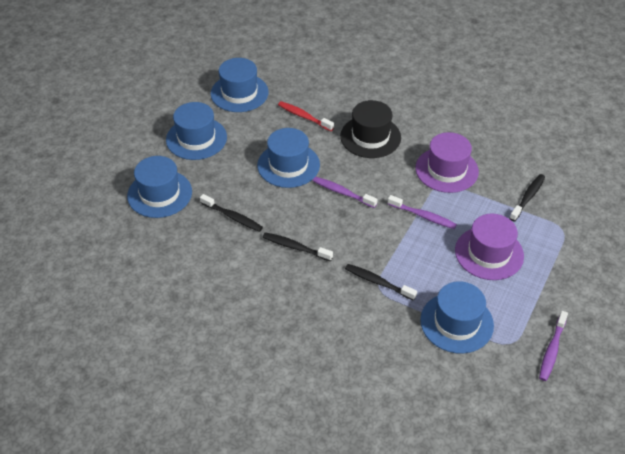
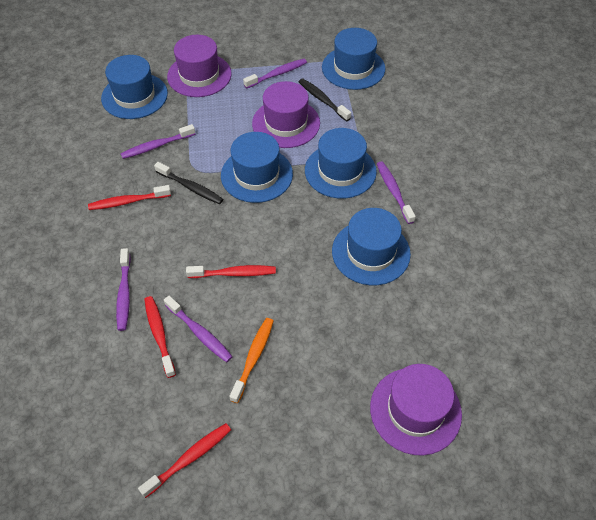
black hat: [340,100,401,158] = 1 -> none = 0
black toothbrush: [200,194,263,232] [263,232,333,261] [345,264,417,301] [509,174,545,222] = 4 -> [154,162,223,204] [299,79,351,121] = 2
orange toothbrush: none = 0 -> [229,318,274,403] = 1
purple hat: [415,132,479,193] [455,214,524,280] = 2 -> [167,35,232,97] [252,81,320,148] [370,364,462,456] = 3
purple toothbrush: [313,177,378,208] [388,195,457,229] [539,311,568,381] = 3 -> [116,248,131,331] [120,124,195,159] [164,296,233,362] [243,59,307,89] [377,161,416,224] = 5
red toothbrush: [278,101,334,131] = 1 -> [88,185,171,210] [138,423,231,498] [144,296,176,378] [186,265,276,278] = 4

